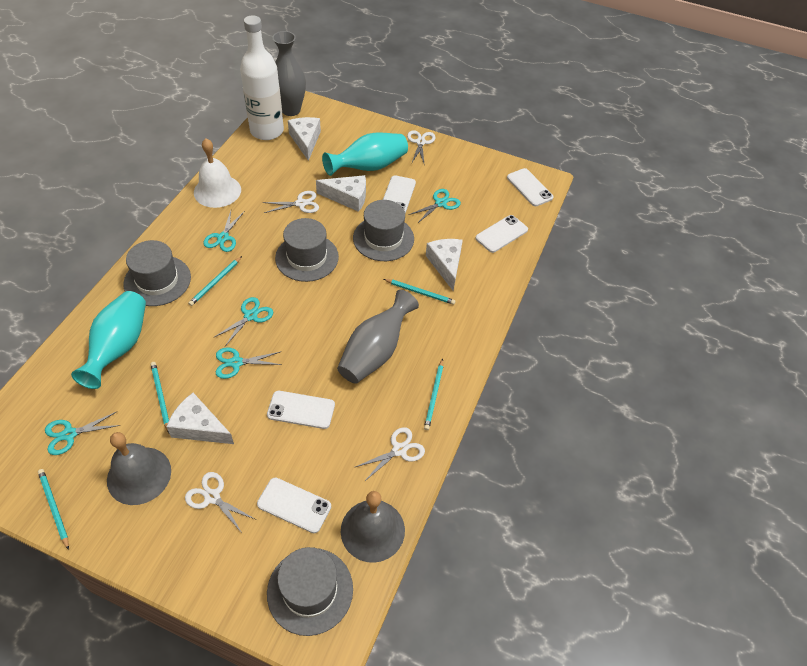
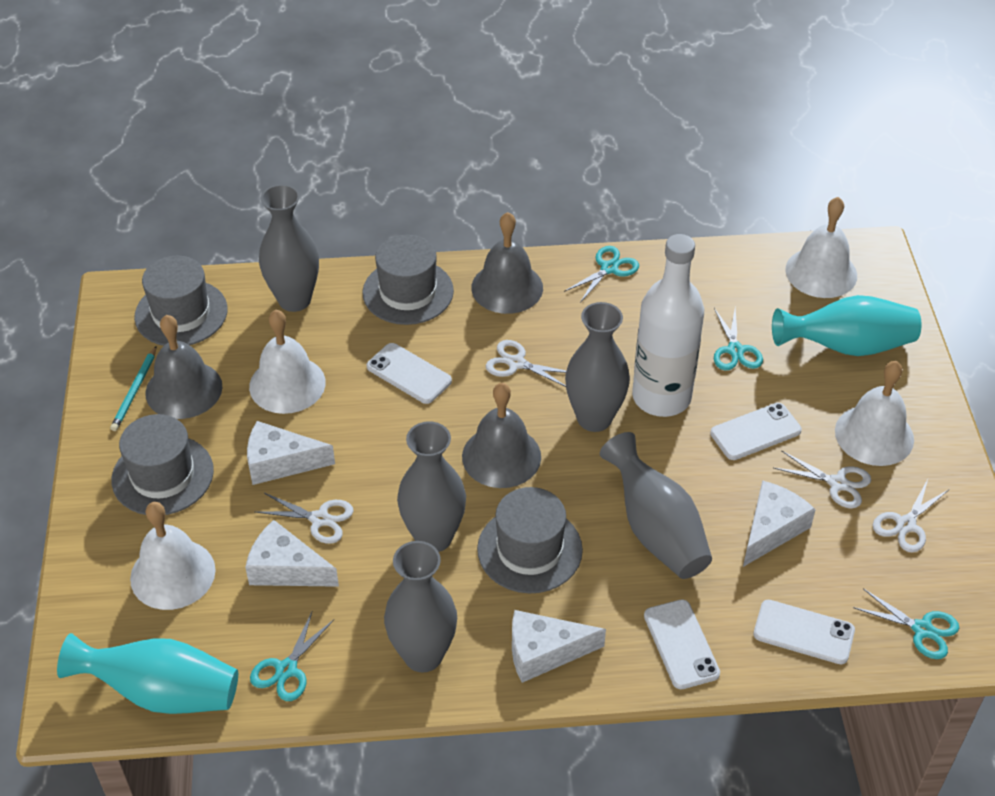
grey bell: [107,432,171,505] [341,491,405,563] = 2 -> [145,315,222,419] [462,383,541,488] [471,212,543,314] = 3
grey vase: [272,31,306,116] [337,290,419,384] = 2 -> [259,184,319,312] [384,541,457,672] [397,421,466,552] [565,302,630,432] [600,432,712,579] = 5
turquoise pencil: [38,469,69,550] [151,362,169,433] [188,256,242,306] [384,279,456,305] [424,359,443,430] = 5 -> [110,346,156,431] = 1
turquoise scissors: [45,411,120,455] [203,211,245,252] [213,297,273,346] [216,347,282,379] [409,189,461,224] = 5 -> [250,610,334,701] [564,246,639,303] [714,307,763,370] [853,589,959,659] = 4
white bell: [194,138,241,208] = 1 -> [130,502,215,610] [249,310,326,414] [785,197,857,298] [835,361,914,466] = 4
white phone: [257,477,331,533] [267,391,335,429] [383,175,416,213] [476,215,528,253] [507,168,553,206] = 5 -> [367,343,452,404] [644,599,720,689] [710,403,802,460] [753,600,855,664] = 4

